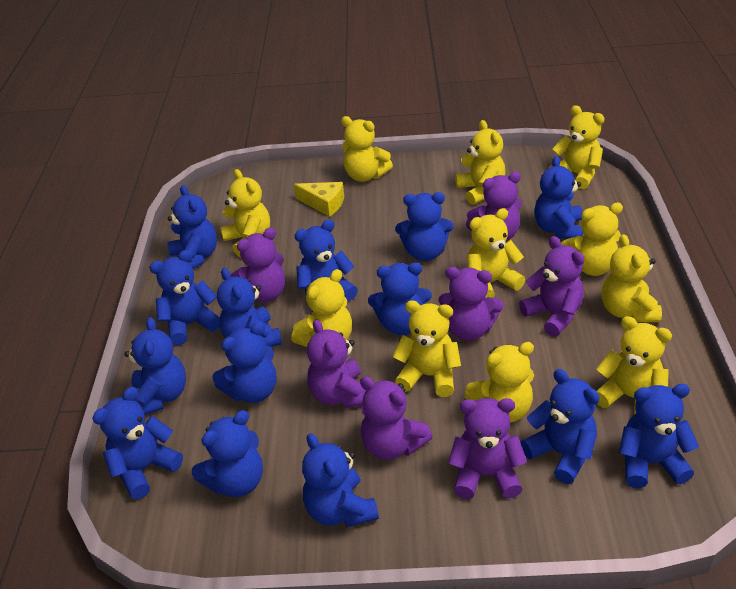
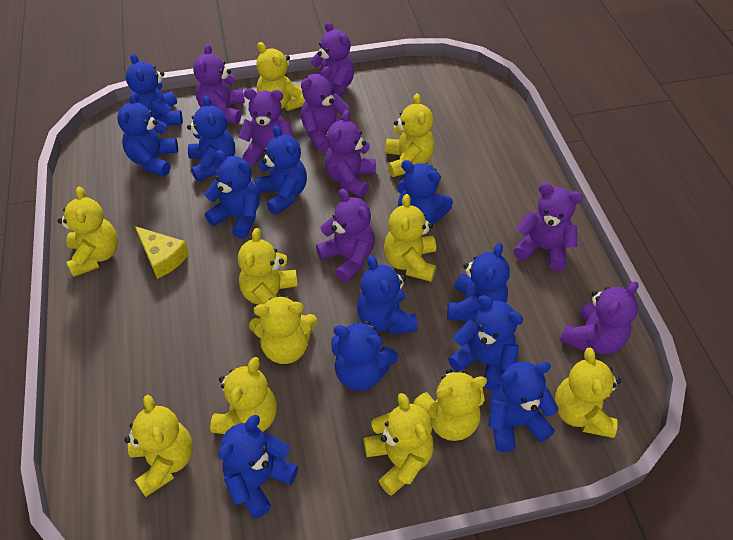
blue teddy bear: [92,387,183,499] [124,317,186,415] [149,250,220,345] [168,185,217,269] [192,410,263,497] [212,322,276,403] [217,268,282,347] [294,220,358,312] [302,433,379,527] [368,262,432,335] [395,192,454,261] [521,369,600,484] [534,156,583,239] [619,384,699,488] = 14 -> [117,92,178,176] [126,53,183,126] [187,95,235,181] [205,150,260,239] [218,415,299,519] [254,125,307,215] [331,321,398,391] [357,255,417,334] [397,160,453,224] [447,243,510,322] [448,295,523,391] [488,362,559,452] = 12
purple teddy bear: [230,228,285,302] [307,319,366,408] [360,376,433,460] [439,267,504,341] [448,398,527,499] [466,171,522,241] [519,236,584,337] = 7 -> [193,44,245,124] [238,89,293,165] [301,66,349,152] [306,21,354,97] [316,189,375,282] [325,110,376,197] [513,183,583,271] [560,282,639,354] = 8

